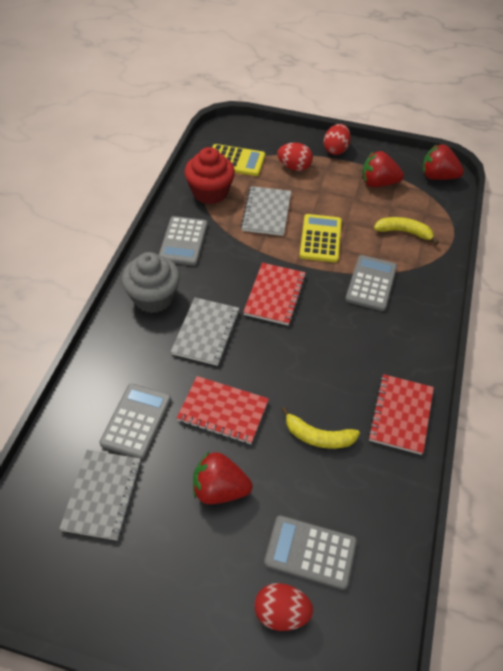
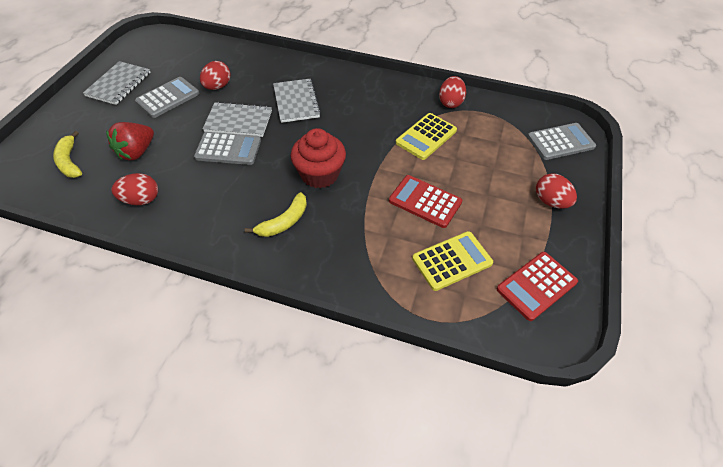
grey calculator: [100,384,171,459] [159,216,208,266] [264,515,357,590] [345,255,397,311] = 4 -> [135,77,199,118] [194,132,261,165] [528,123,596,160] = 3
grey cupcake: [122,252,180,313] = 1 -> none = 0
red calculator: none = 0 -> [389,175,462,228] [497,252,578,321] = 2
red egg: [254,583,313,631] [277,143,313,171] [323,124,351,155] = 3 -> [112,173,158,205] [200,61,231,90] [439,76,466,108] [536,173,577,209] = 4
red notebook: [177,376,269,444] [243,263,306,326] [368,374,434,455] = 3 -> none = 0
red strawberry: [193,452,253,504] [362,151,404,187] [422,144,464,180] = 3 -> [106,122,154,160] = 1

